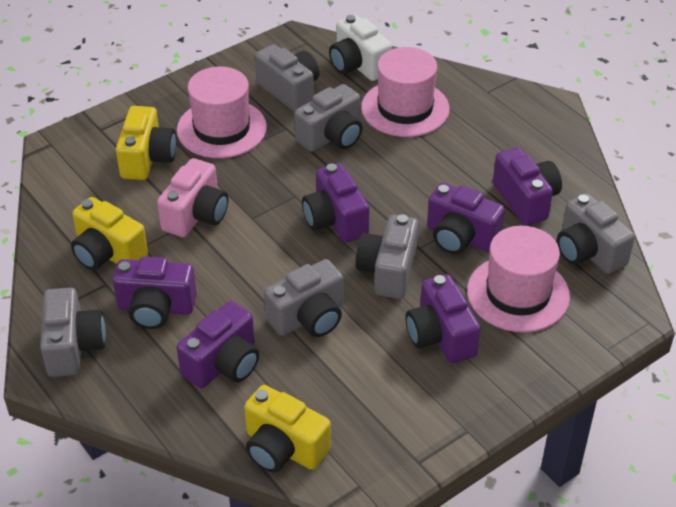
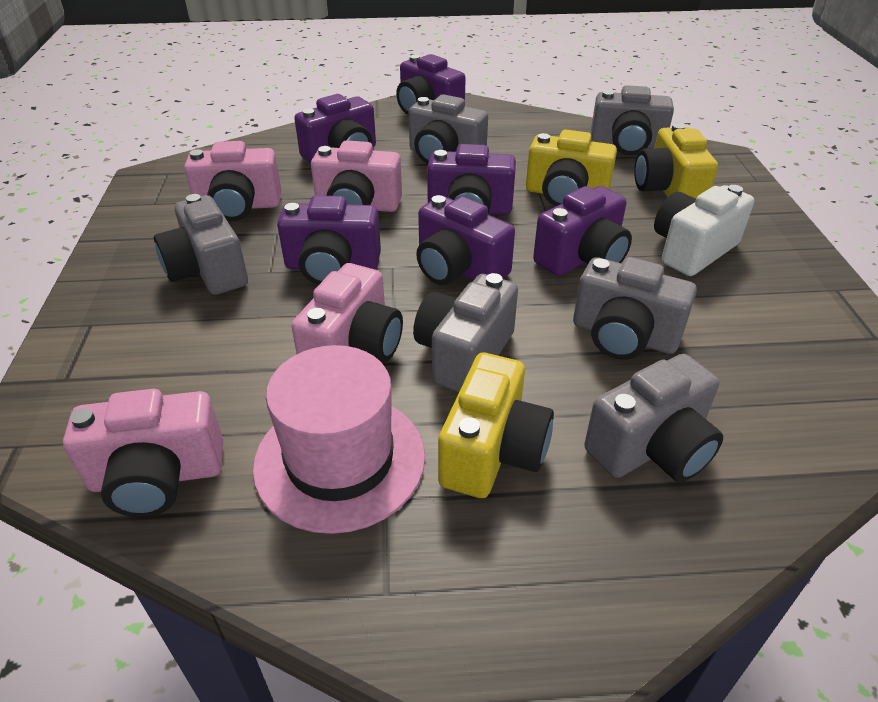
pink camera: [157,158,228,237] = 1 -> [63,389,224,517] [184,141,281,221] [291,263,403,363] [311,140,402,212] = 4
pink hat: [177,67,267,158] [361,47,450,137] [467,226,570,332] = 3 -> [253,345,425,534] = 1

